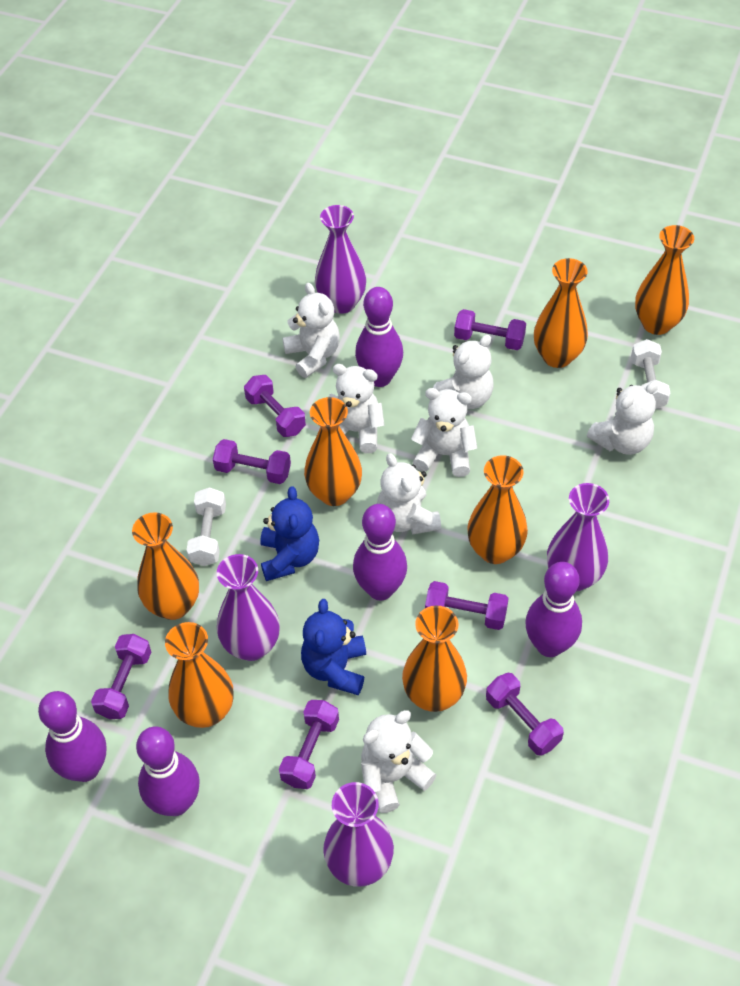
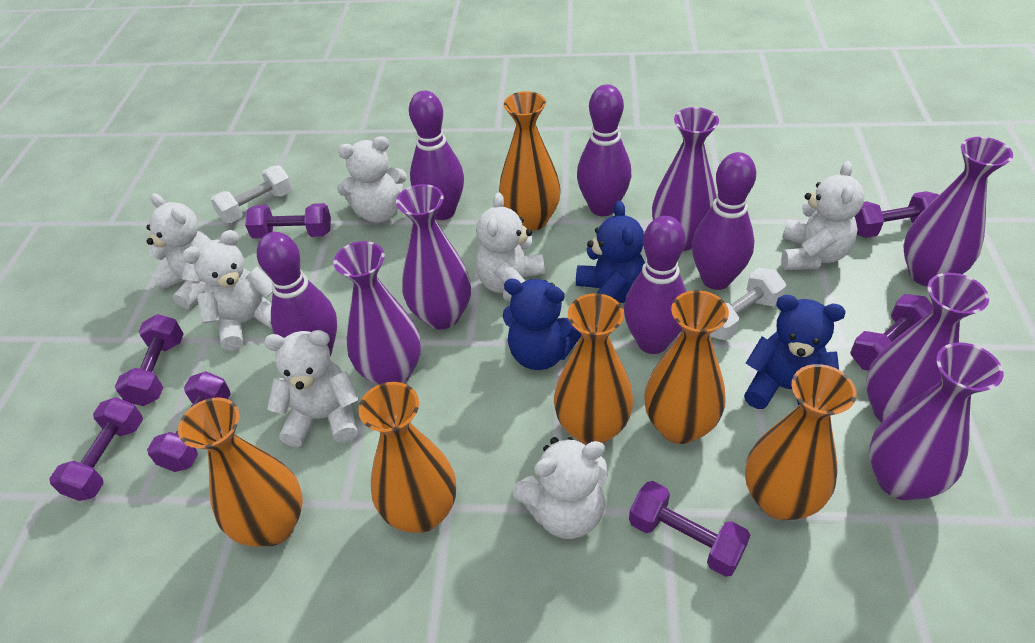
blue teddy bear: [260,486,319,581] [301,599,366,695] = 2 -> [503,279,582,370] [576,201,645,303] [744,295,845,409] = 3
orange vase: [132,513,199,620] [165,622,234,728] [304,397,362,506] [402,606,467,712] [467,455,528,564] [534,258,588,368] [635,225,694,335] = 7 -> [178,397,303,547] [358,382,456,533] [499,91,561,231] [554,293,633,445] [644,290,729,444] [745,364,856,520] = 6
purple vase: [217,554,280,661] [315,205,366,314] [323,782,394,887] [547,483,609,592] = 4 -> [333,241,421,385] [396,184,471,329] [652,107,719,251] [866,273,989,422] [869,342,1003,500] [903,137,1013,287] = 6

